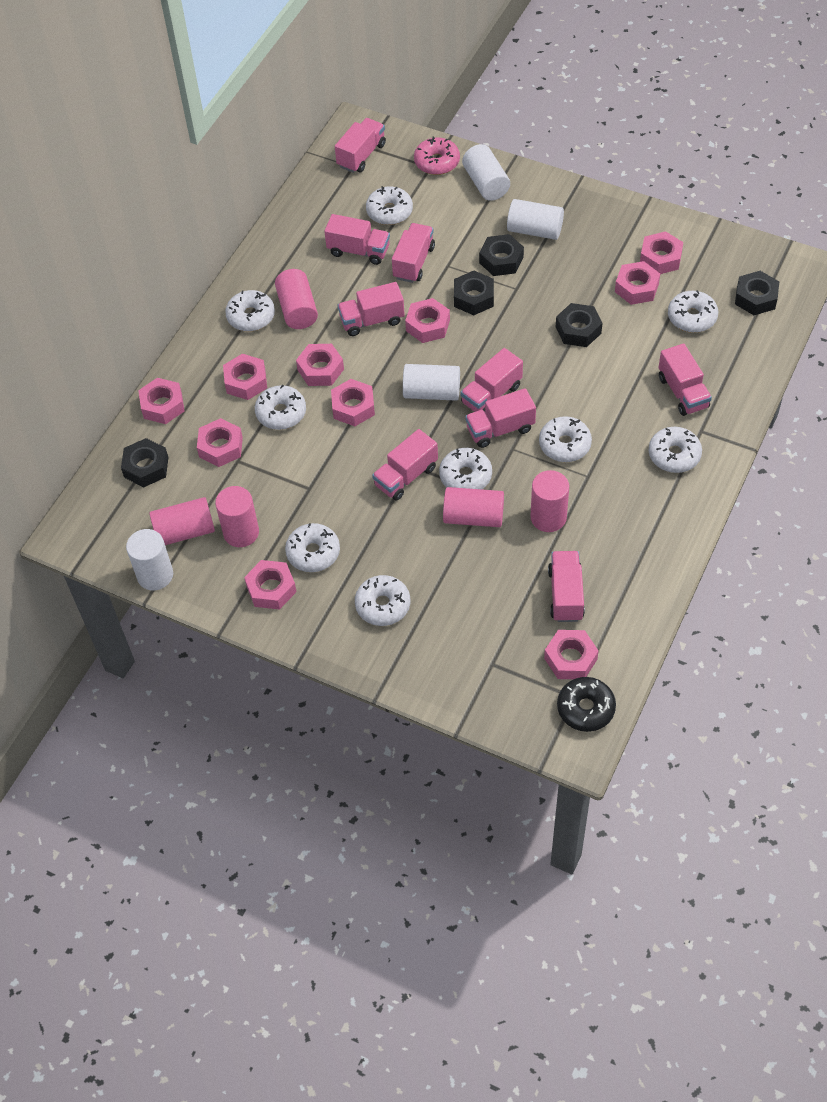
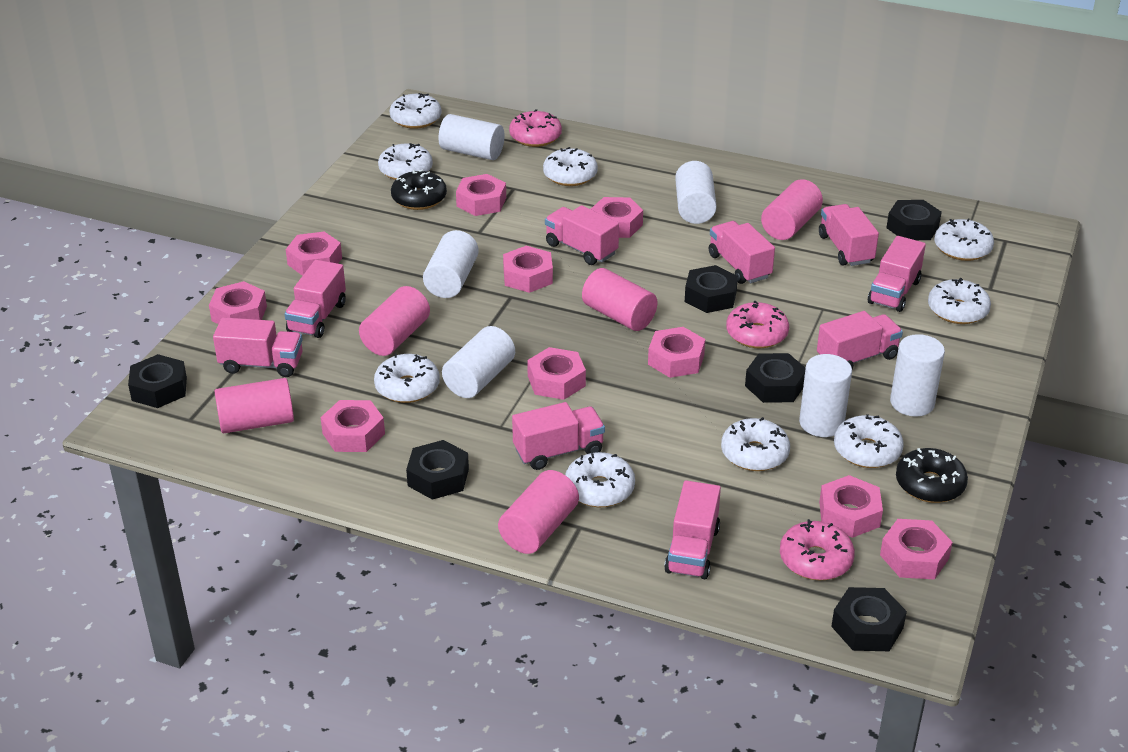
black donut: [557,677,616,732] = 1 -> [391,169,447,210] [896,448,968,503] = 2
black nut: [121,438,168,487] [454,271,494,315] [479,234,524,276] [556,303,602,347] [735,271,779,315] = 5 -> [128,354,187,408] [406,440,469,500] [685,265,738,313] [745,353,806,403] [831,587,907,651] [886,200,942,240] = 6
pink donut: [414,136,460,175] = 1 -> [509,109,562,147] [726,301,789,348] [780,519,855,580] = 3
white cylinder: [126,529,173,590] [403,364,460,401] [462,144,510,201] [507,199,564,240] = 4 -> [423,230,479,298] [438,114,505,160] [442,326,515,398] [675,161,717,224] [799,354,852,437] [890,334,945,417] = 6

